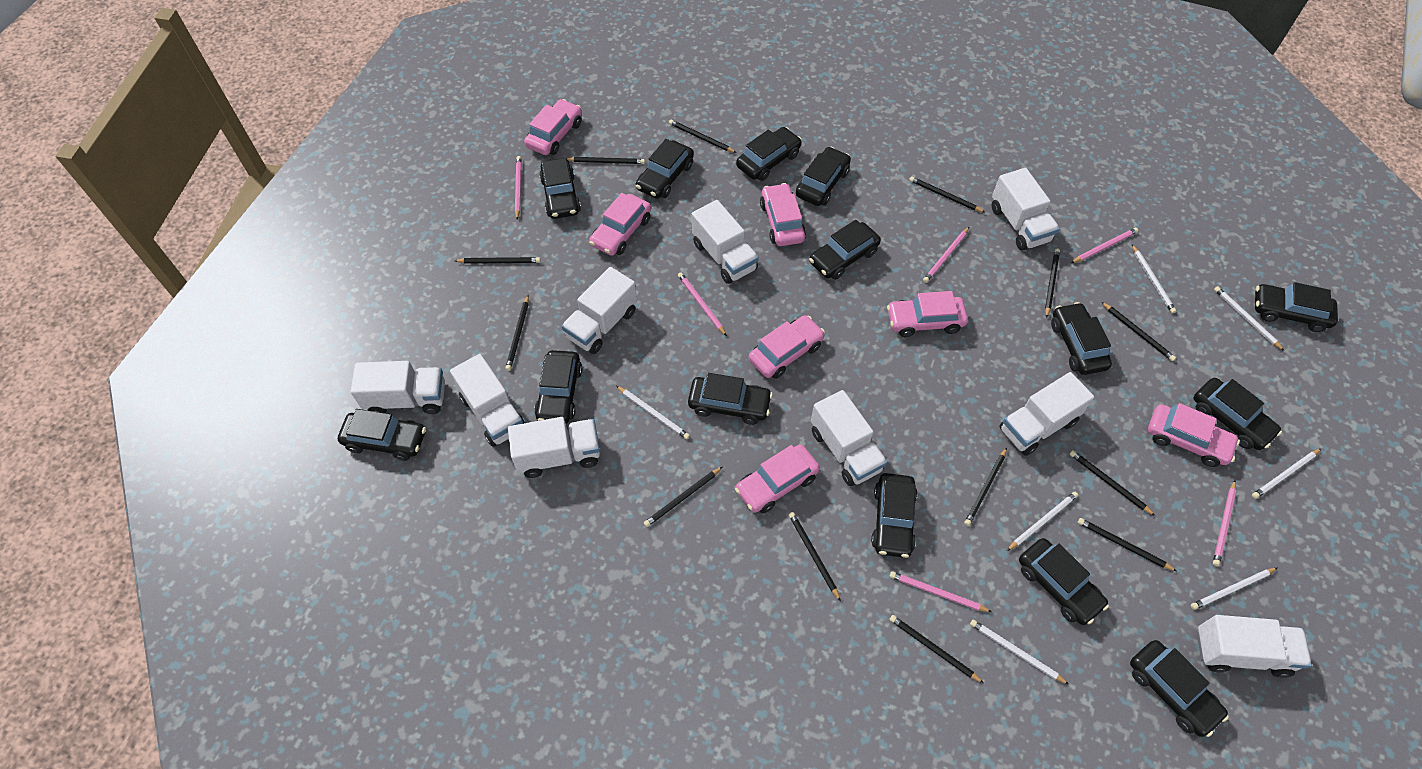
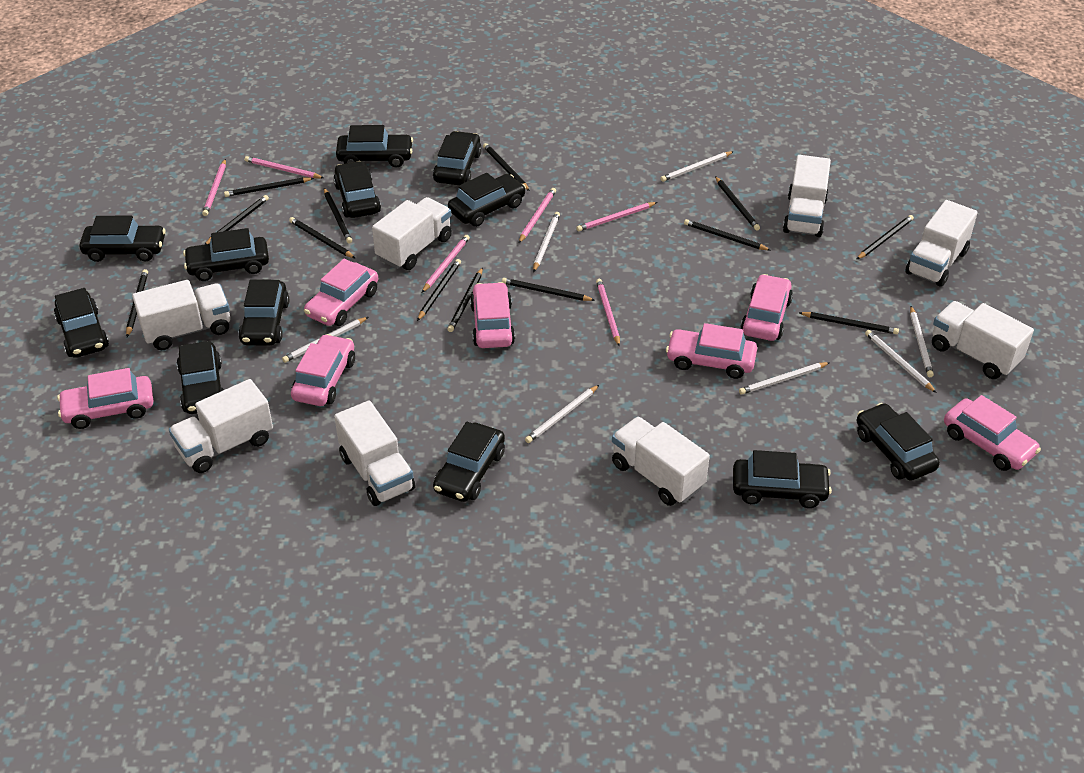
black car: [338,409,426,461] [534,350,582,424] [539,158,581,219] [636,139,694,199] [688,373,773,425] [736,127,802,181] [796,147,851,206] [809,220,881,280] [871,473,917,558] [1019,538,1109,625] [1051,302,1112,375] [1130,640,1229,737] [1194,378,1282,450] [1255,282,1338,332] = 14 -> [54,288,109,358] [79,216,166,262] [177,341,224,414] [183,228,269,281] [238,279,289,345] [333,161,381,218] [336,125,413,168] [433,131,482,185] [433,422,505,502] [448,173,526,227] [733,450,832,508] [857,403,940,481] = 12
white truck: [351,361,445,414] [450,354,526,447] [508,417,600,478] [562,267,637,354] [692,200,759,284] [811,390,887,486] [992,168,1060,251] [999,372,1094,456] [1197,615,1312,678] = 9 -> [132,280,230,350] [169,379,273,473] [334,401,415,506] [372,197,452,270] [612,417,710,506] [783,155,831,237] [905,200,978,287] [932,301,1034,379] = 8

